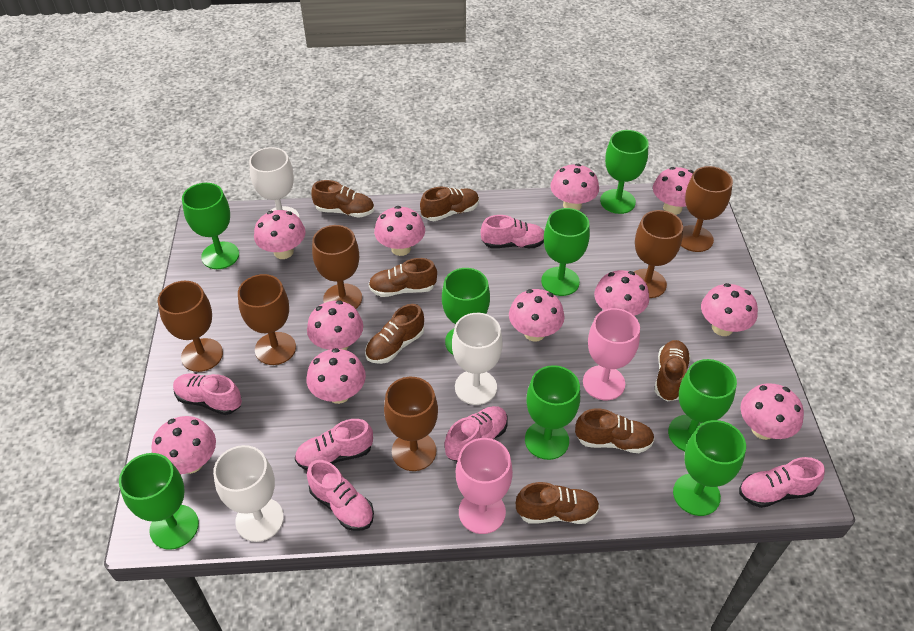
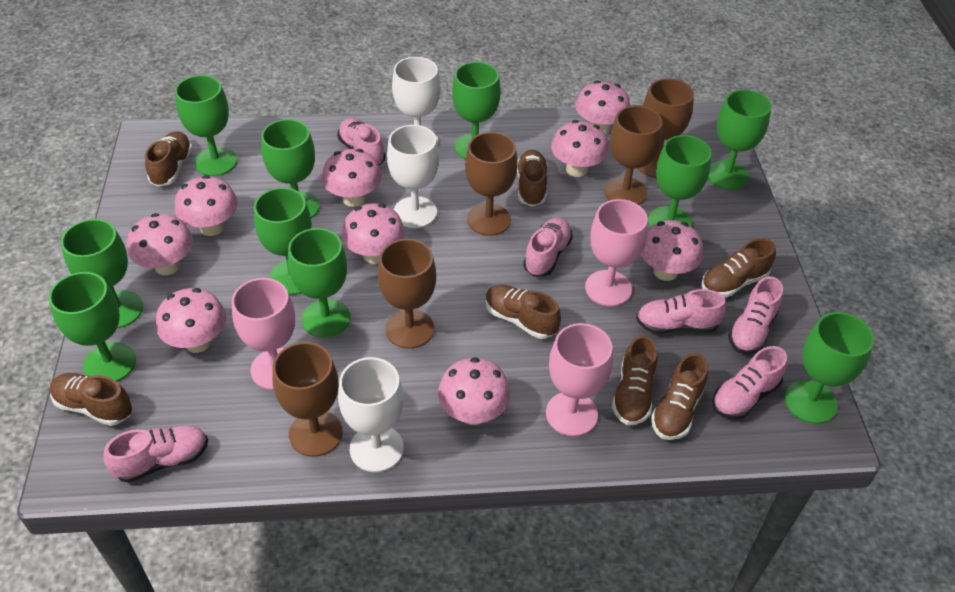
brown goblet: [158,281,223,372] [238,274,296,365] [312,225,362,309] [384,377,438,471] [634,210,683,298] [681,166,733,252] = 6 -> [273,342,343,457] [378,239,436,349] [465,132,518,236] [604,105,662,205] [637,78,694,178] = 5
green goblet: [119,453,199,550] [182,183,239,269] [442,268,490,355] [525,365,580,460] [541,208,590,296] [600,130,649,214] [668,359,737,451] [673,420,746,516] = 8 -> [49,272,136,382] [61,219,143,328] [175,75,237,176] [254,187,312,295] [261,119,320,218] [288,228,350,338] [452,62,501,159] [648,135,712,227] [708,90,771,190] [785,312,874,424] = 10
pink goblet: [456,438,513,534] [583,308,640,400] = 2 -> [232,278,295,390] [546,323,613,436] [585,199,648,306] = 3
pink mushroom: [151,416,216,474] [254,210,306,259] [307,300,363,350] [307,348,366,404] [374,206,425,256] [509,289,565,342] [550,164,599,210] [594,270,649,316] [653,167,694,215] [701,283,758,336] [740,383,804,440] = 11 -> [127,213,193,275] [156,288,226,353] [175,175,238,236] [322,149,382,207] [342,203,405,264] [438,357,510,425] [551,120,609,177] [575,81,630,135] [641,220,703,281] = 9

